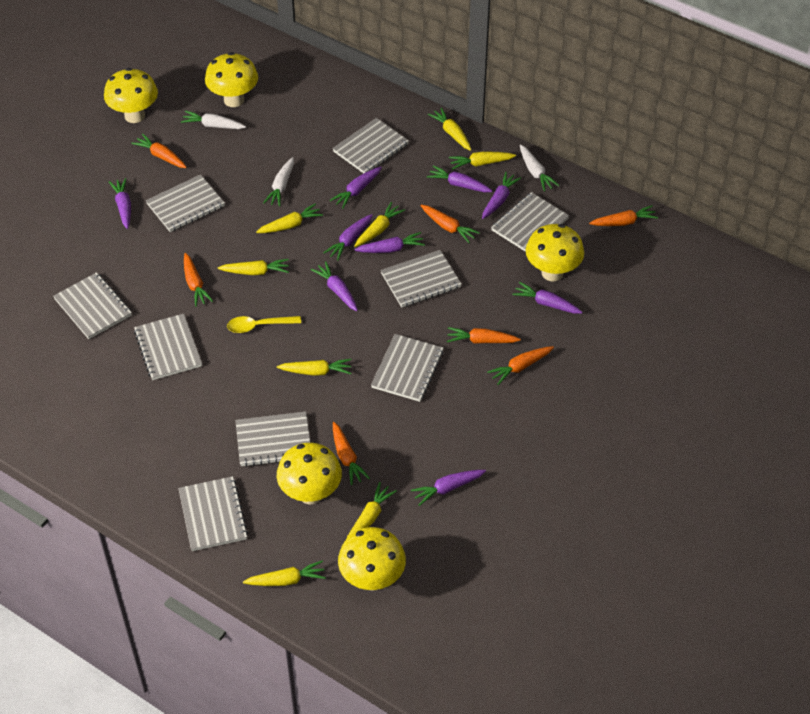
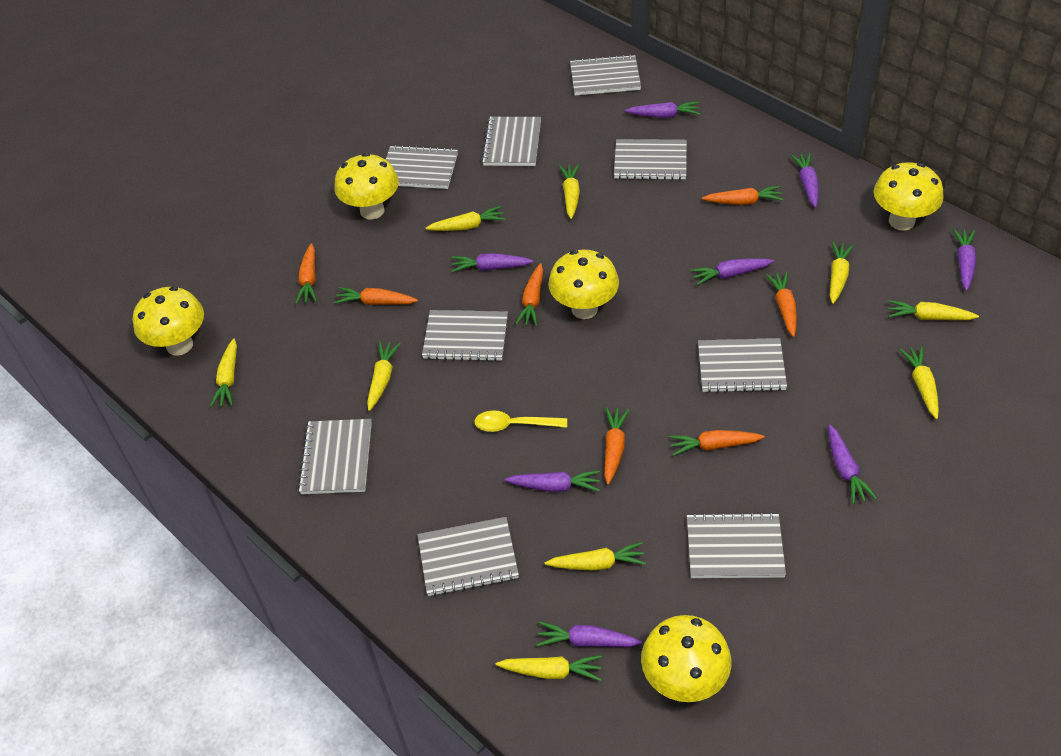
purple carrot: [109,178,131,229] [311,261,358,311] [323,214,373,261] [330,167,382,209] [354,232,425,253] [411,470,486,506] [427,165,492,192] [482,172,521,219] [512,282,583,314] = 9 -> [451,253,534,272] [505,470,600,492] [536,622,642,647] [625,102,700,118] [690,258,774,285] [791,153,819,208] [829,425,877,504] [953,229,976,291] = 8
white carrot: [181,111,246,129] [263,157,294,207] [520,144,560,192] = 3 -> none = 0
yellow carrot: [218,259,289,275] [243,560,326,586] [256,203,323,233] [277,359,351,376] [347,482,397,538] [354,202,405,247] [428,108,471,151] [449,151,516,170] = 8 -> [210,339,237,407] [367,341,401,411] [426,206,505,231] [495,655,602,681] [545,542,646,571] [559,164,580,219] [830,241,854,304] [888,300,979,320] [899,346,939,419] = 9

